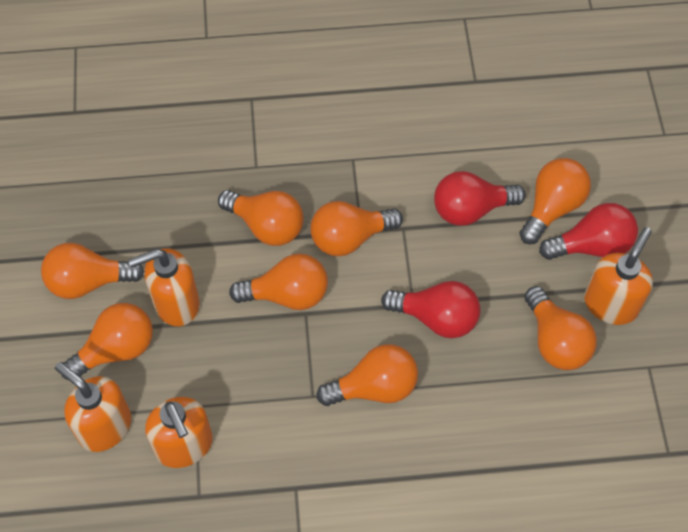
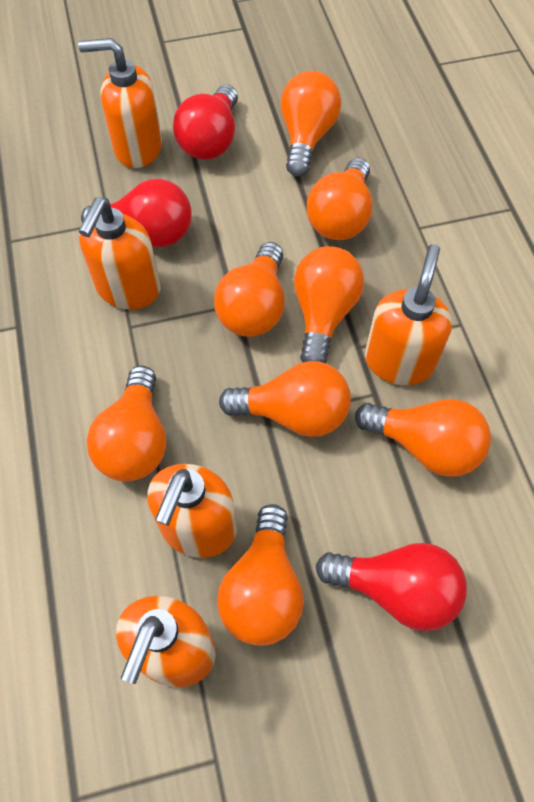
orange soap dispenser: [55,362,131,452] [128,248,199,326] [145,397,213,468] [584,227,653,325] = 4 -> [78,38,162,168] [79,198,161,310] [116,596,216,687] [147,464,237,558] [365,244,452,385] = 5

